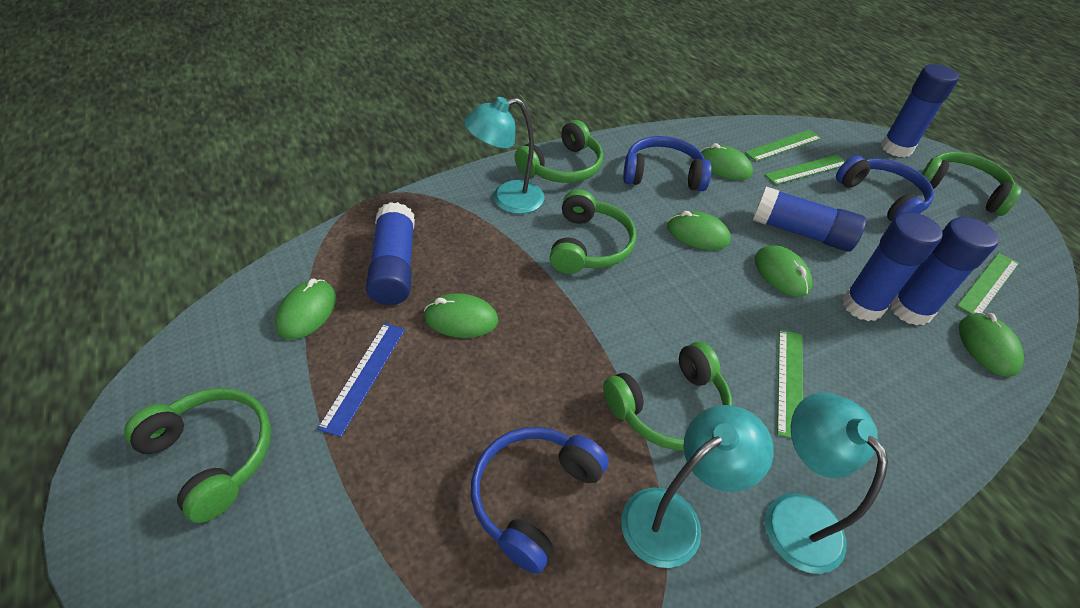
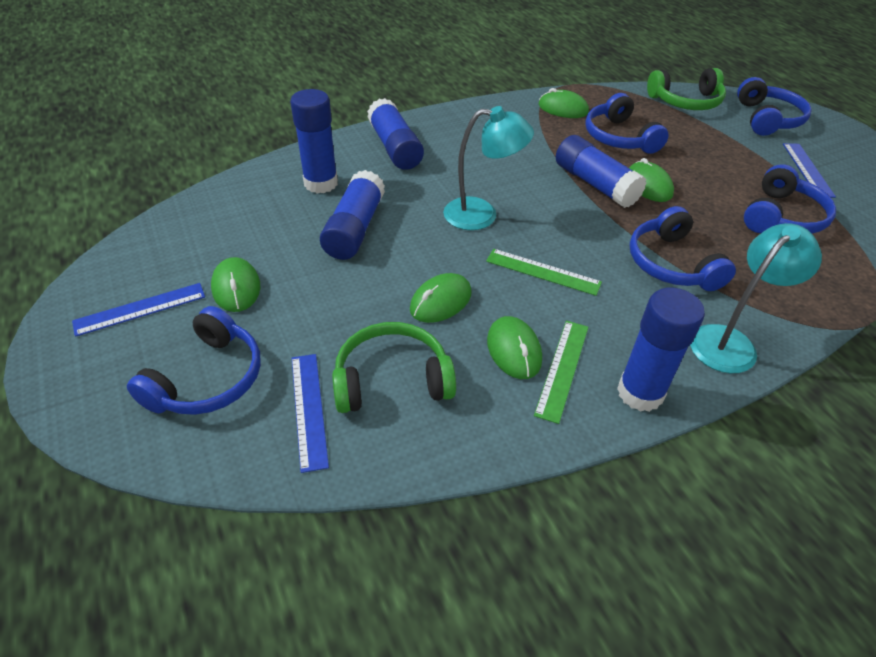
blue headphones: [471,427,609,574] [623,136,712,191] [836,155,934,221] = 3 -> [127,306,261,415] [585,93,669,154] [629,206,736,291] [737,77,812,136] [744,164,836,233] = 5
blue ruler: [317,323,405,437] = 1 -> [72,283,205,337] [292,354,329,473] [783,143,836,198] = 3
green headphones: [124,388,271,523] [515,120,603,183] [550,189,636,274] [603,342,732,450] [922,152,1022,216] = 5 -> [332,322,456,413] [647,68,726,110] = 2
green mouse: [275,279,336,340] [424,293,498,338] [667,211,731,250] [700,143,753,180] [755,245,813,297] [959,313,1024,377] = 6 -> [211,257,260,312] [410,273,472,323] [487,316,542,379] [539,88,589,118] [629,158,674,202] = 5
green ruler: [745,130,821,161] [764,155,845,185] [777,329,803,438] [957,253,1019,314] = 4 -> [486,249,602,296] [534,321,588,424] = 2
turquoise lamp: [464,97,545,214] [621,405,773,568] [765,392,888,574] = 3 -> [443,106,534,230] [690,223,822,373] = 2

